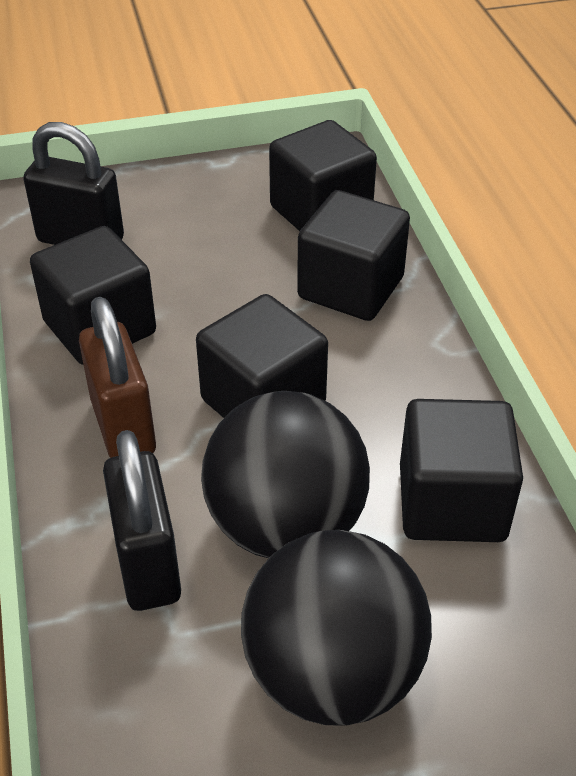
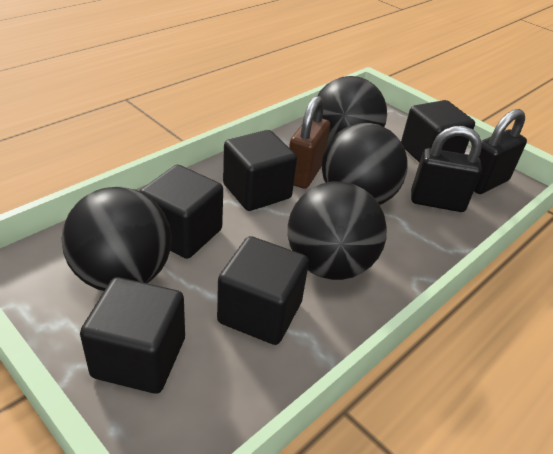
black ball: [201,391,370,558] [241,530,432,726] = 2 -> [61,187,172,291] [288,181,387,280] [318,76,387,145] [322,123,408,205] = 4

